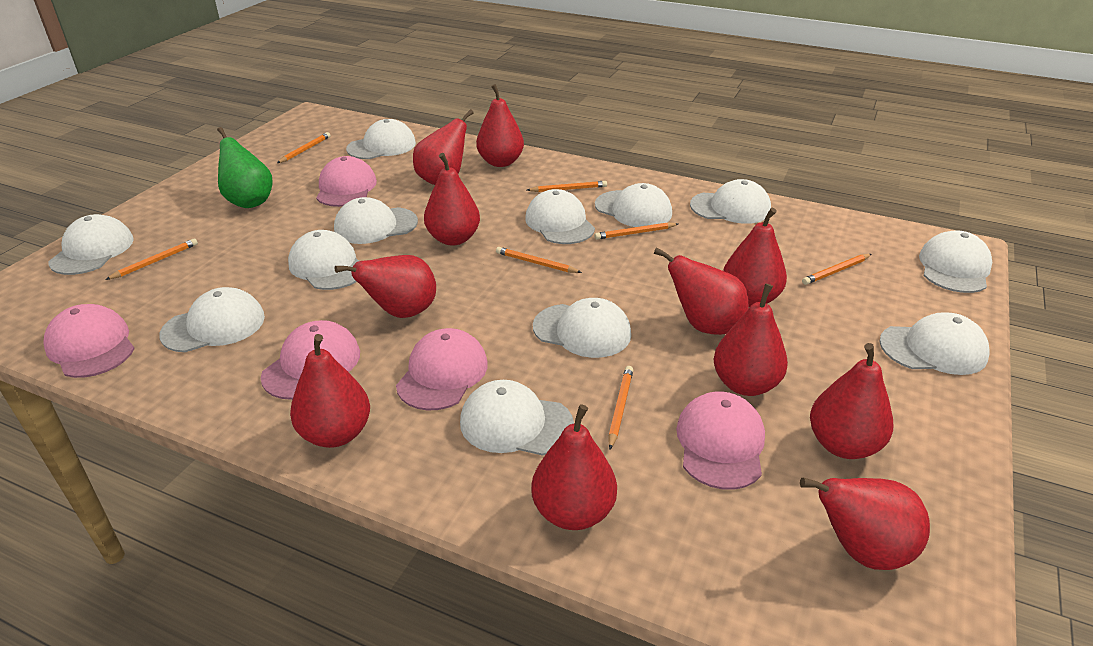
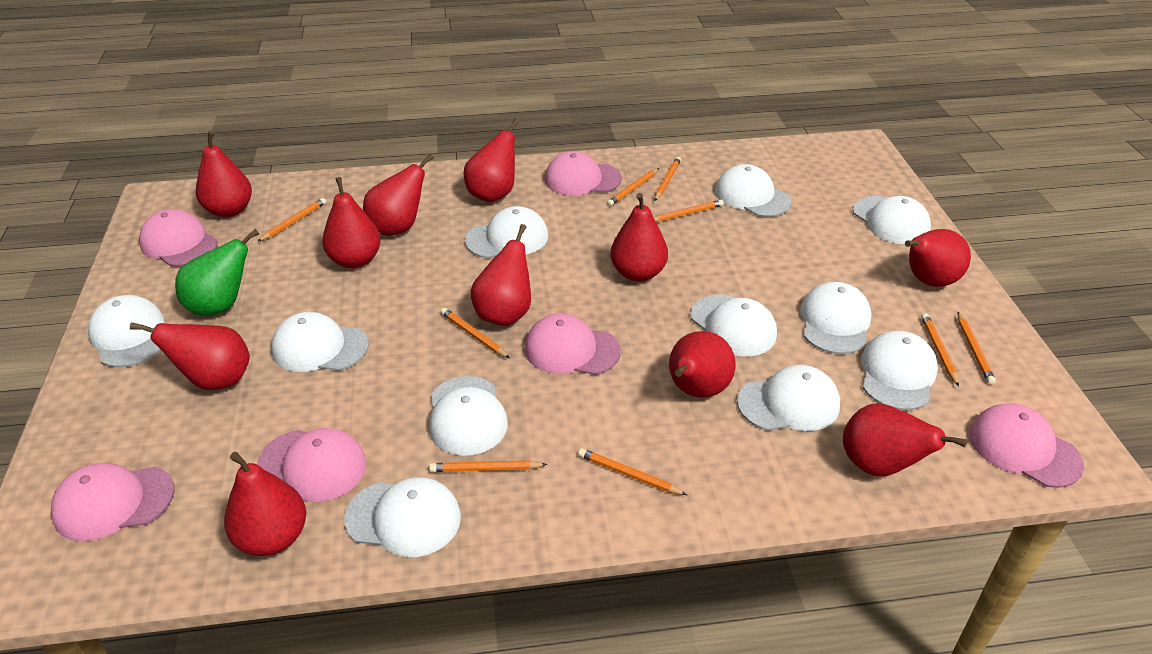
orange pencil: [105,238,198,280] [277,132,331,163] [496,247,582,273] [527,181,607,192] [594,222,678,240] [608,366,633,449] [802,254,871,285] = 7 -> [257,198,327,242] [429,460,548,472] [441,308,510,358] [578,448,687,495] [607,168,659,206] [653,200,724,222] [655,157,681,201] [921,313,959,387] [957,312,996,384] = 9
pink cap: [43,304,135,378] [261,320,360,400] [316,156,377,207] [396,328,488,411] [676,391,765,490] = 5 -> [50,463,175,541] [139,209,218,266] [257,428,366,502] [524,313,621,375] [545,151,622,196] [970,403,1084,488] = 6
white cap: [49,214,134,275] [159,287,265,352] [288,230,359,290] [334,197,418,244] [346,119,416,159] [460,380,574,456] [525,189,595,244] [533,298,631,358] [595,183,672,227] [690,179,771,224] [879,312,990,375] [919,230,992,293] = 12 -> [88,295,165,367] [271,312,369,372] [344,477,461,557] [429,376,508,456] [465,206,548,258] [691,294,777,356] [715,164,791,217] [737,365,840,431] [800,282,872,354] [853,196,931,244] [861,331,938,410] = 11

